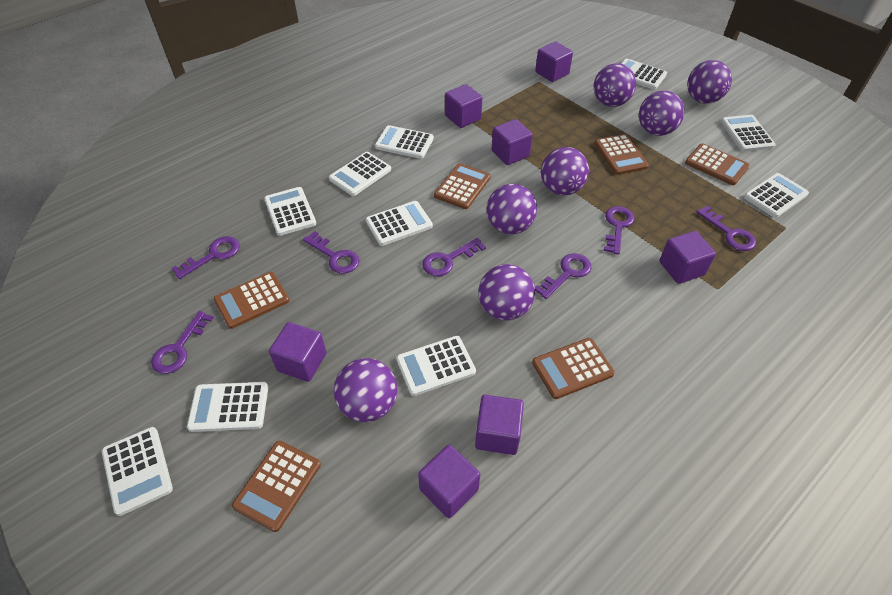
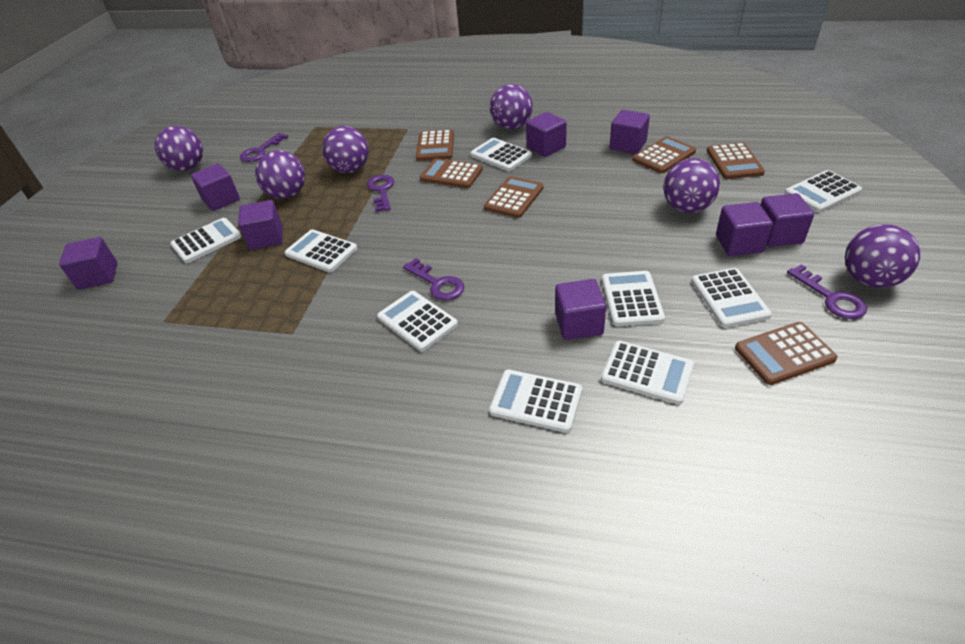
purple ball: [334,358,397,422] [479,264,535,321] [487,184,537,234] [541,147,589,195] [594,63,636,107] [639,91,685,136] [687,60,732,104] = 7 -> [155,126,203,171] [255,150,305,199] [322,126,369,173] [490,84,533,129] [663,158,720,213] [845,224,920,288] = 6
purple cube: [269,322,327,382] [418,445,480,518] [445,84,482,128] [475,395,524,455] [492,119,533,165] [535,41,573,82] [659,231,716,284] = 7 -> [59,237,117,290] [191,164,240,211] [238,200,283,250] [526,112,567,157] [555,279,606,340] [610,110,650,154] [716,202,773,256] [760,193,814,247] = 8
purple key: [151,311,214,374] [172,236,240,279] [303,231,360,274] [422,238,486,276] [535,253,592,299] [604,206,634,255] [696,205,756,251] = 7 -> [240,133,288,162] [367,175,394,212] [403,258,464,300] [787,264,867,319] = 4
white calculator: [102,427,173,516] [187,382,268,432] [264,187,316,236] [329,152,391,196] [366,201,433,246] [375,125,434,159] [396,336,476,396] [621,58,667,90] [721,115,776,152] [744,173,809,218] = 10 -> [170,218,242,263] [285,229,357,272] [377,291,458,351] [470,138,532,171] [489,369,582,433] [601,341,694,405] [602,271,665,326] [691,268,772,328] [785,170,862,212] = 9

